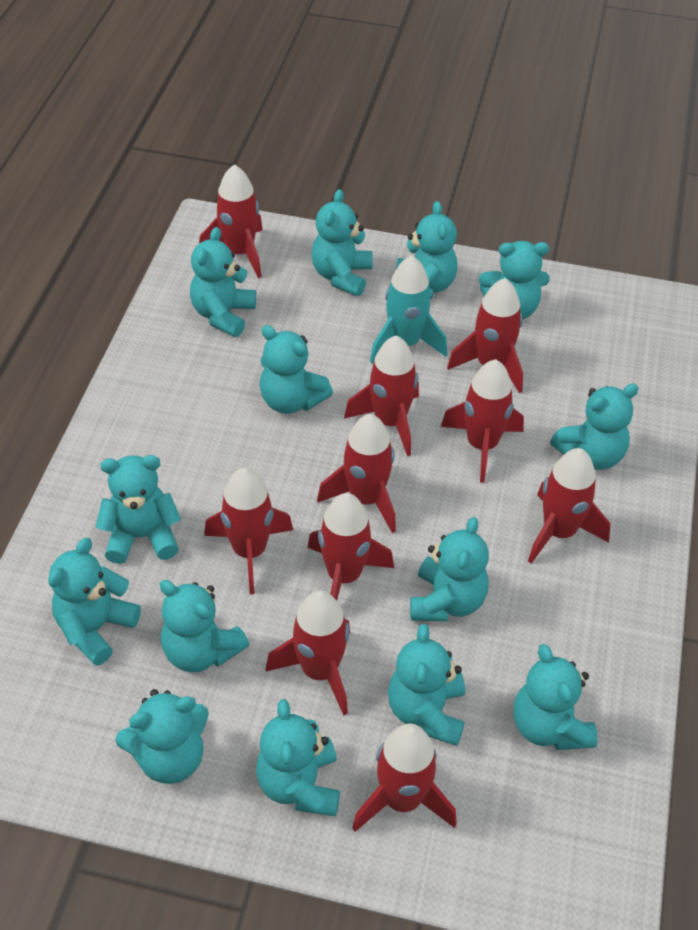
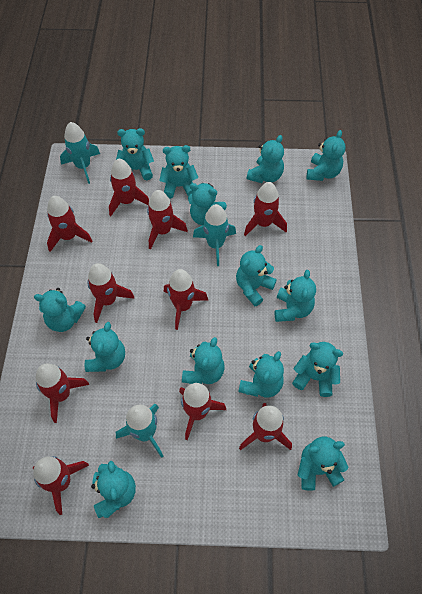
turquoise rocket: [370,256,447,363] = 1 -> [60,122,100,184] [116,404,163,458] [193,204,236,266] = 3

